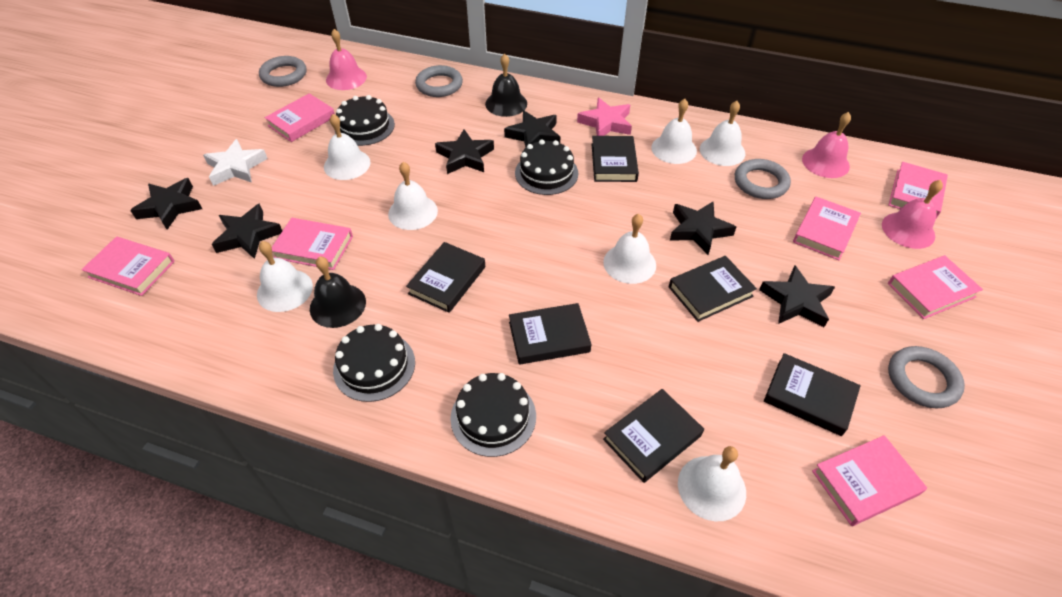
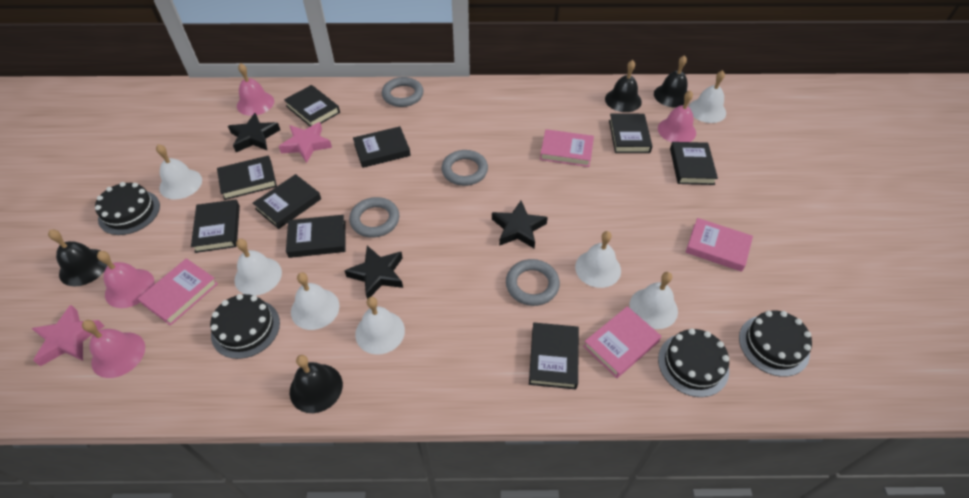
black bell: [310,257,366,328] [485,54,527,117] = 2 -> [48,230,107,286] [290,355,343,413] [605,60,642,112] [654,55,688,108] = 4
black book: [406,242,485,313] [509,303,592,364] [592,136,639,182] [603,389,704,483] [669,256,757,322] [764,353,861,436] = 6 -> [191,199,240,253] [217,156,277,200] [253,174,321,229] [284,85,340,127] [286,215,346,258] [353,126,411,168] [529,323,579,390] [609,114,652,153] [670,142,718,185] = 9
black star: [130,178,202,230] [212,204,282,259] [435,129,494,174] [504,110,560,147] [670,201,736,255] [759,265,835,327] = 6 -> [228,113,280,152] [344,246,403,299] [492,201,548,248] = 3
pink bell: [326,29,367,90] [802,112,851,178] [882,180,943,249] = 3 -> [82,320,145,378] [97,251,155,308] [237,63,274,116] [658,90,696,142] = 4
pink book: [81,237,175,296] [265,93,335,142] [272,218,353,270] [793,197,861,260] [812,435,927,526] [888,162,948,218] [888,255,983,319] = 7 -> [138,258,218,326] [540,129,594,167] [583,306,661,378] [686,218,753,272] = 4
pink star: [577,98,632,136] = 1 -> [31,305,104,366] [279,122,332,163] = 2
white star: [203,139,268,186] = 1 -> none = 0

